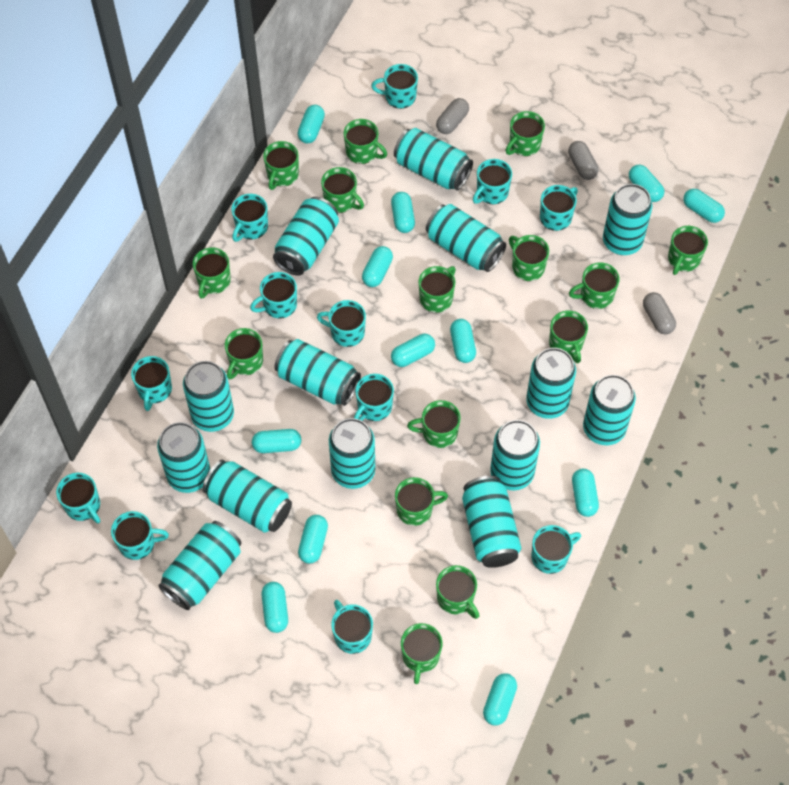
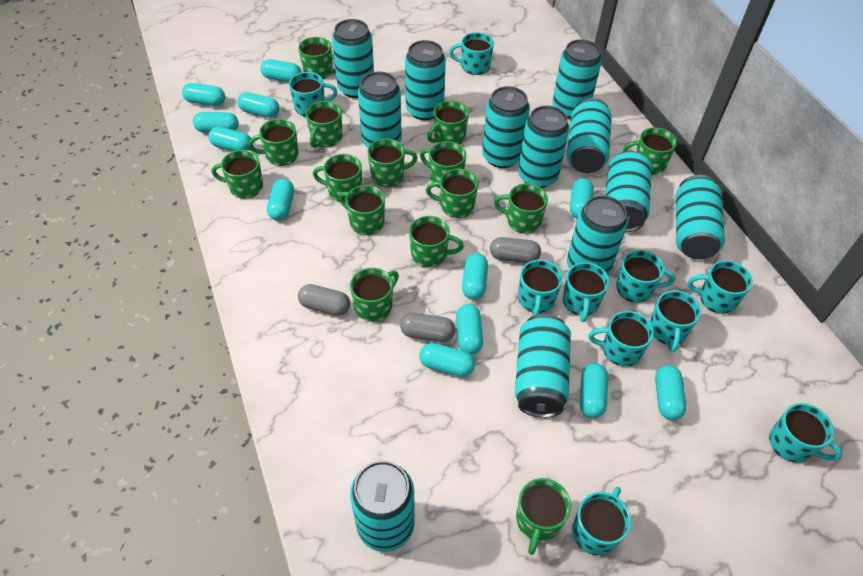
turquoise can: [157,422,210,493] [158,521,241,610] [183,361,234,432] [202,460,292,533] [273,197,339,276] [274,339,361,406] [329,418,375,489] [394,128,473,191] [426,204,506,272] [462,476,521,568] [490,420,540,490] [526,348,576,419] [583,375,636,445] [603,184,653,255] = 14 -> [332,19,374,98] [350,461,415,552] [358,72,402,148] [405,40,446,120] [482,86,530,168] [515,314,571,418] [518,106,569,188] [552,39,602,119] [567,98,612,173] [567,195,628,275] [605,151,652,232] [676,175,725,259] = 12
turquoise mug: [56,473,100,524] [111,511,169,560] [131,356,172,411] [231,194,268,242] [250,272,297,319] [317,300,366,347] [331,600,373,654] [354,374,394,421] [371,64,418,109] [473,159,512,204] [531,525,581,574] [540,185,578,231] = 12 -> [289,72,337,117] [449,32,494,75] [518,260,563,316] [563,262,609,322] [572,487,631,555] [588,311,654,366] [616,250,675,303] [650,290,701,352] [688,260,753,314] [769,403,842,463] = 10

